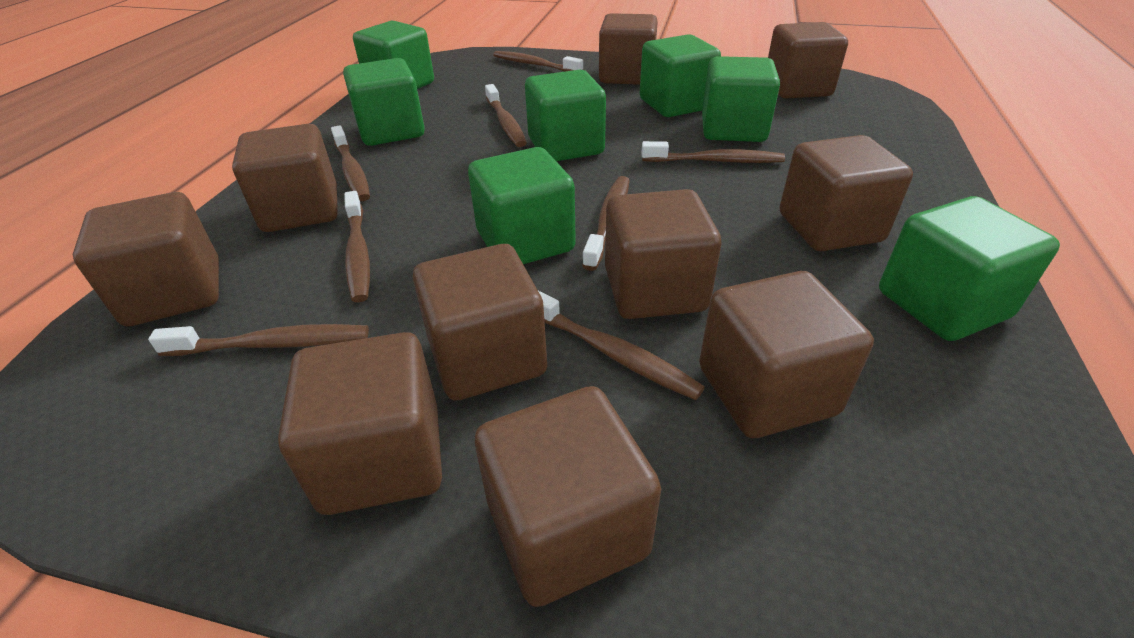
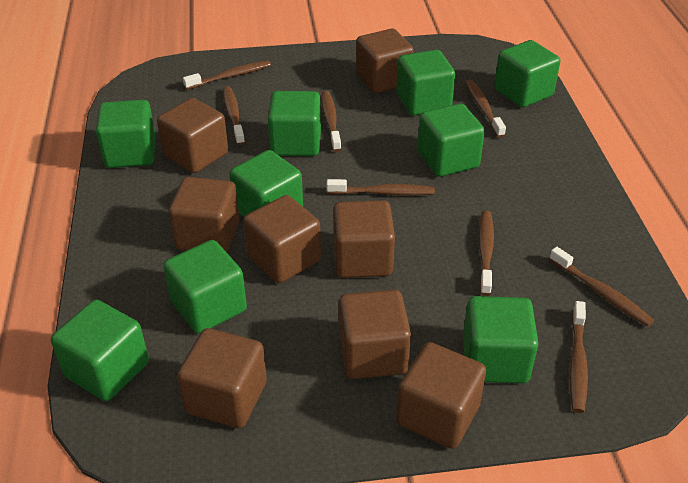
brown cube: [73,192,219,326] [232,124,338,232] [278,332,442,515] [413,244,547,401] [475,386,661,607] [599,13,658,85] [605,189,721,319] [699,271,874,438] [768,22,848,98] [779,135,913,251] = 10 -> [157,98,228,173] [169,177,240,252] [177,328,267,428] [243,195,321,283] [333,200,395,278] [338,290,411,379] [356,29,414,93] [396,342,486,449] = 8
green cube: [343,58,425,146] [353,21,434,89] [468,147,576,264] [525,70,606,161] [640,34,721,117] [702,56,780,142] [879,196,1060,341] = 7 -> [51,300,149,401] [96,100,156,168] [163,240,247,334] [229,150,303,217] [268,91,321,156] [396,50,455,115] [417,104,485,177] [463,296,539,383] [494,40,560,108] = 9

